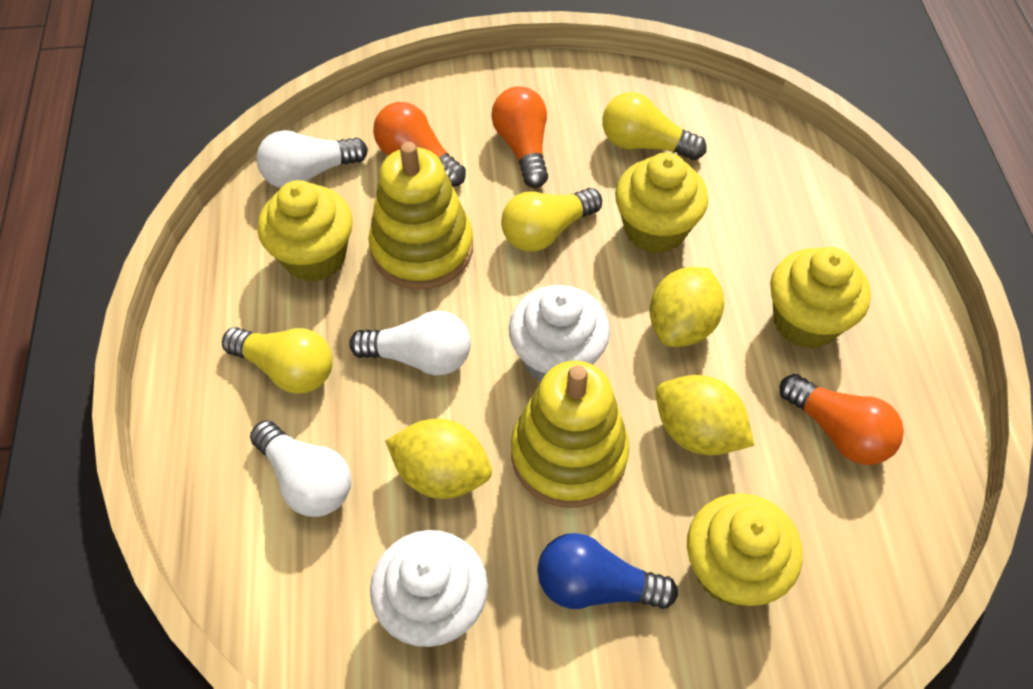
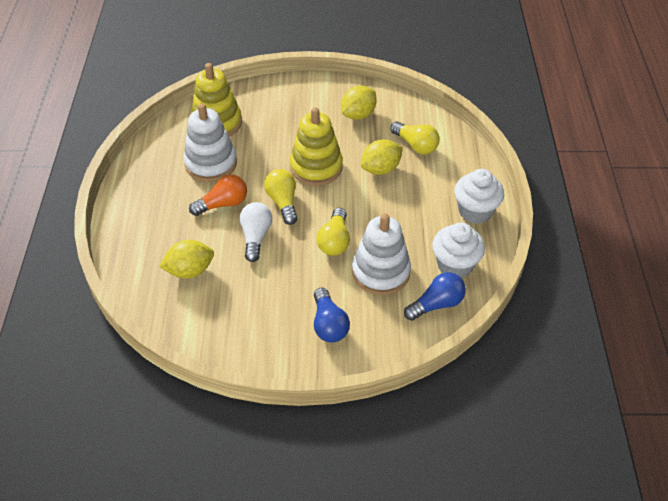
blue light bulb: [537,533,678,609] = 1 -> [314,288,350,343] [404,272,466,321] = 2
orange light bulb: [373,102,466,187] [491,86,548,188] [780,374,904,465] = 3 -> [189,174,247,216] = 1
white light bulb: [250,420,351,517] [256,130,368,188] [349,311,471,375] = 3 -> [240,202,272,262] = 1
white stacking toy: none = 0 -> [183,103,237,182] [352,213,411,295] = 2
yellow cupcake: [257,180,353,282] [615,152,708,254] [687,493,803,606] [770,247,871,349] = 4 -> none = 0

